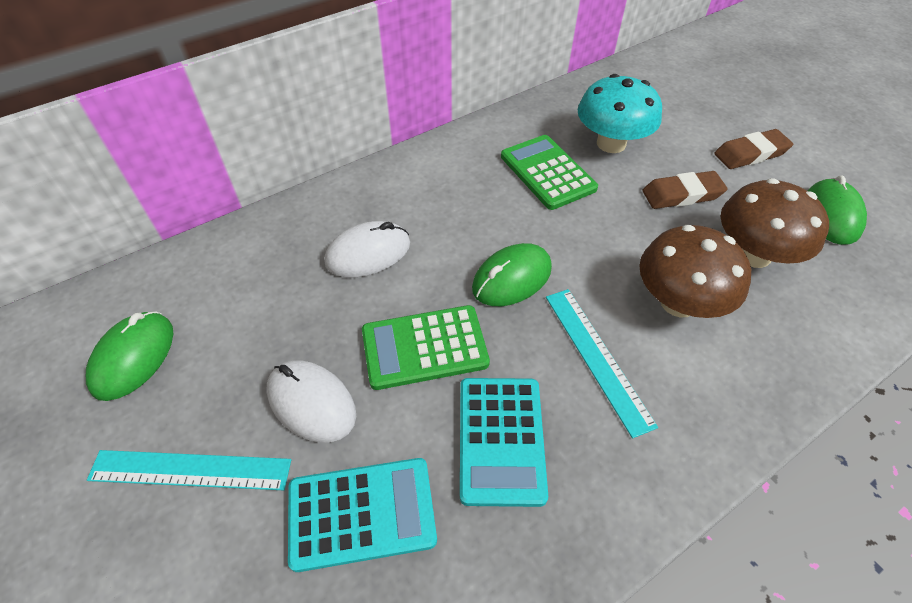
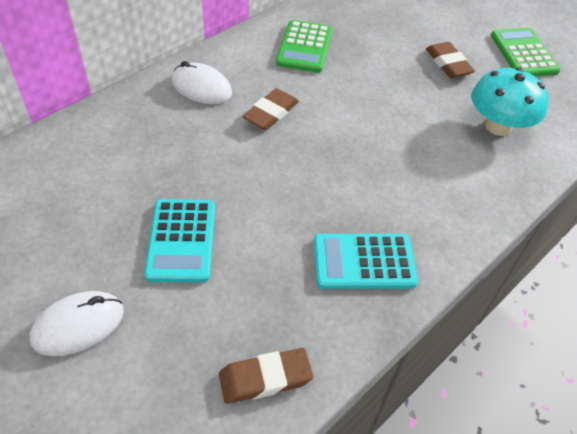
brown eraser: [642,171,728,209] [714,129,793,169] = 2 -> [219,348,313,404] [242,88,299,130] [426,42,475,78] = 3
brown mushroom: [639,225,751,318] [721,178,829,268] = 2 -> none = 0
green mouse: [86,311,174,401] [472,243,552,306] [808,176,867,245] = 3 -> none = 0
turquoise ruler: [87,450,291,490] [546,289,658,438] = 2 -> none = 0

